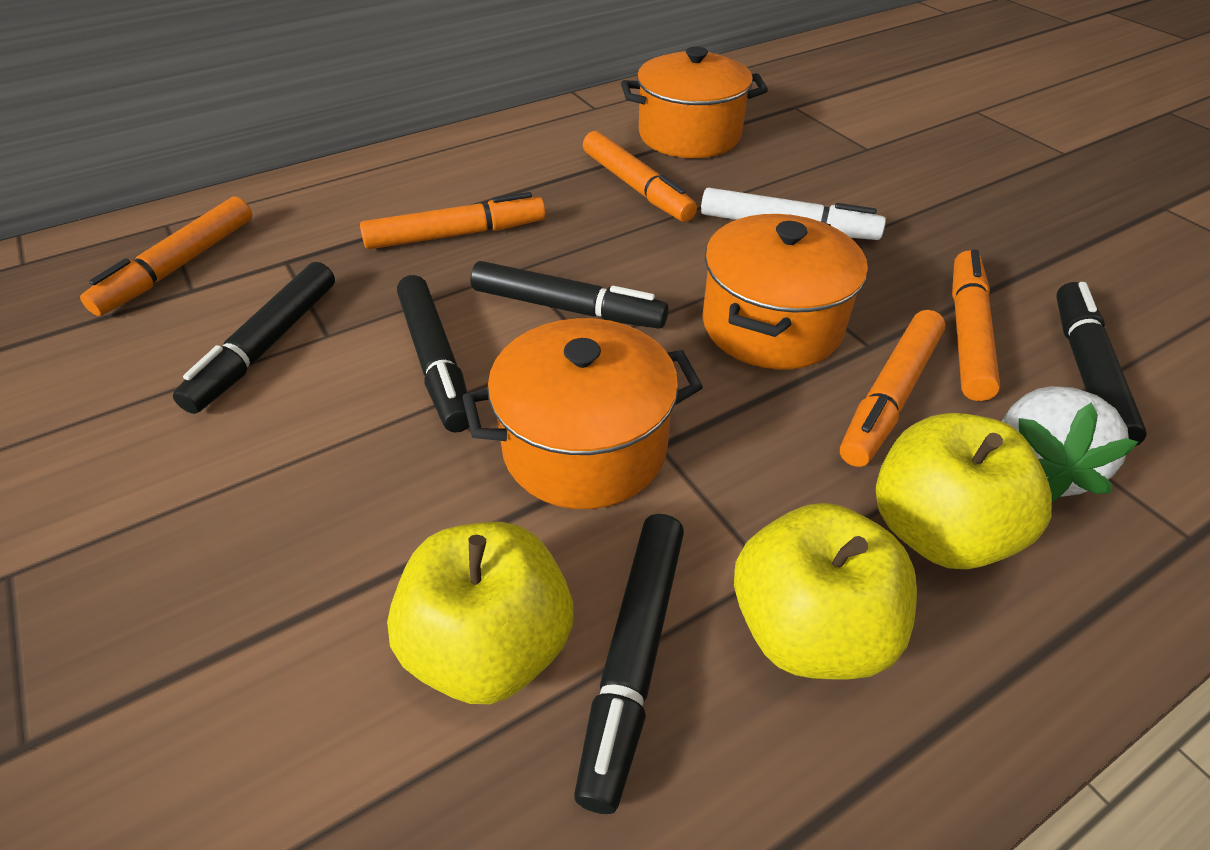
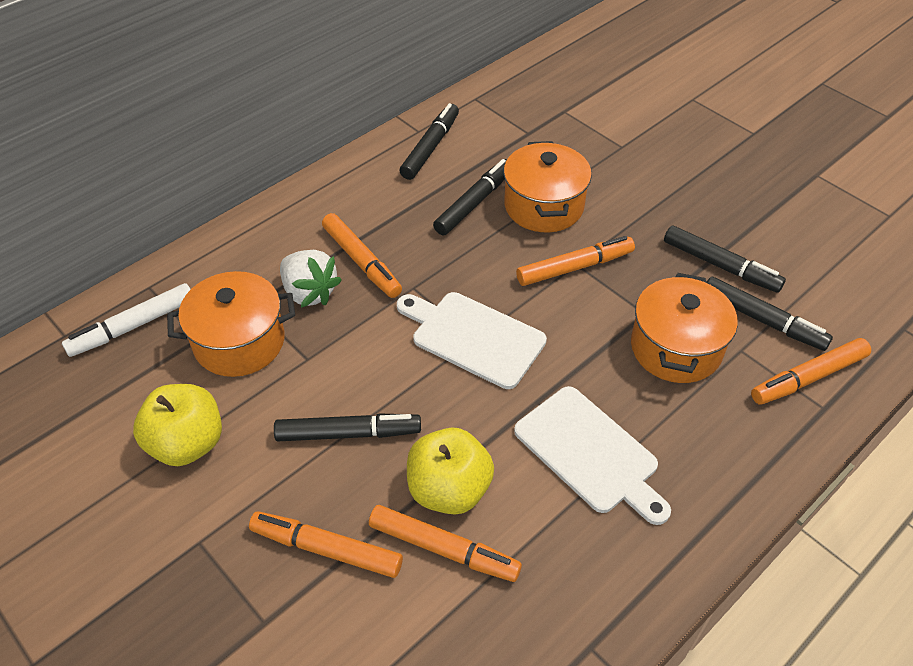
white cutting board: none = 0 -> [397,292,547,389] [514,386,671,525] = 2
yellow apple: [387,522,573,704] [734,503,917,680] [876,413,1052,569] = 3 -> [133,384,222,466] [407,428,494,515] = 2

